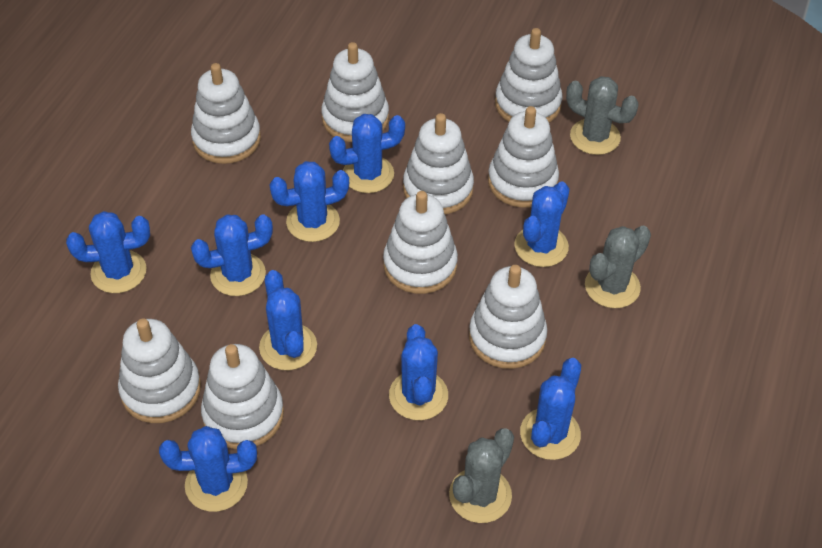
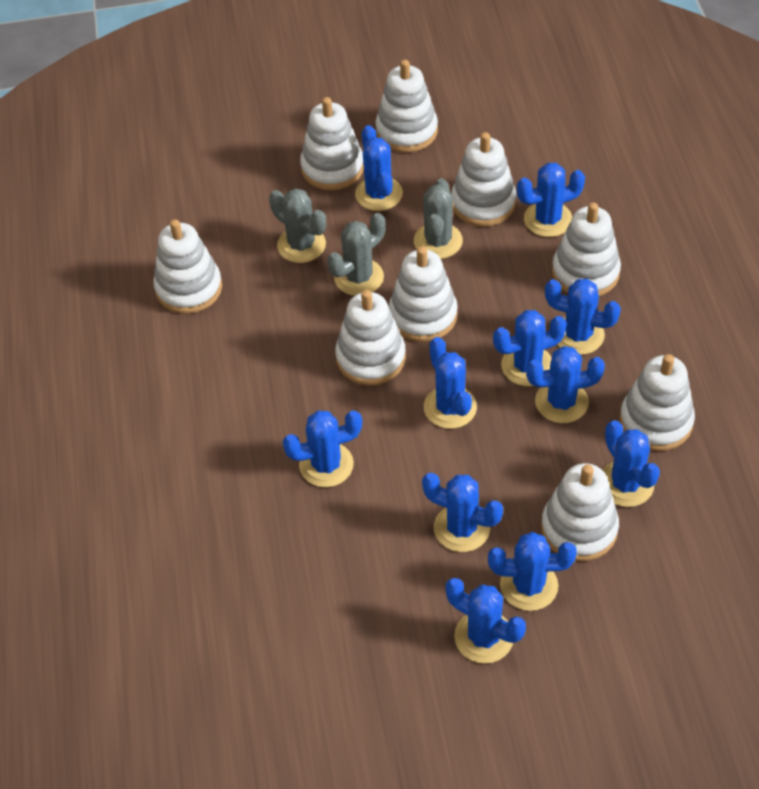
blue cactus: [66,211,150,293] [159,426,257,512] [191,215,273,296] [259,270,317,370] [270,161,349,242] [329,114,405,193] [389,324,448,420] [514,181,570,267] [520,358,581,460] = 9 -> [283,410,362,487] [355,125,403,211] [422,473,503,552] [424,337,477,429] [446,578,526,664] [488,532,577,611] [493,310,567,386] [517,163,585,237] [526,346,605,423] [545,279,621,355] [602,420,660,507] = 11

